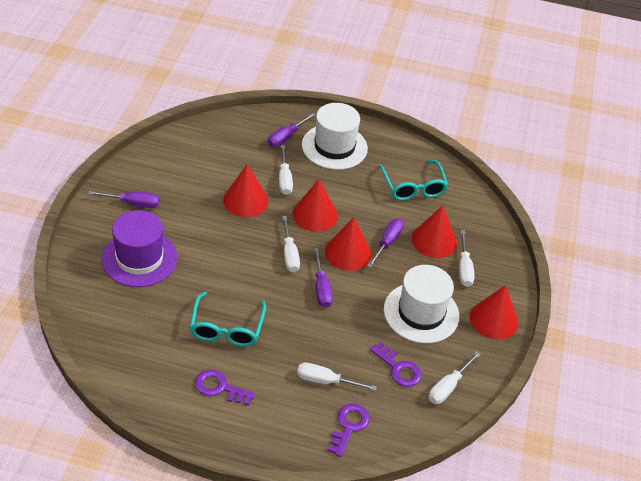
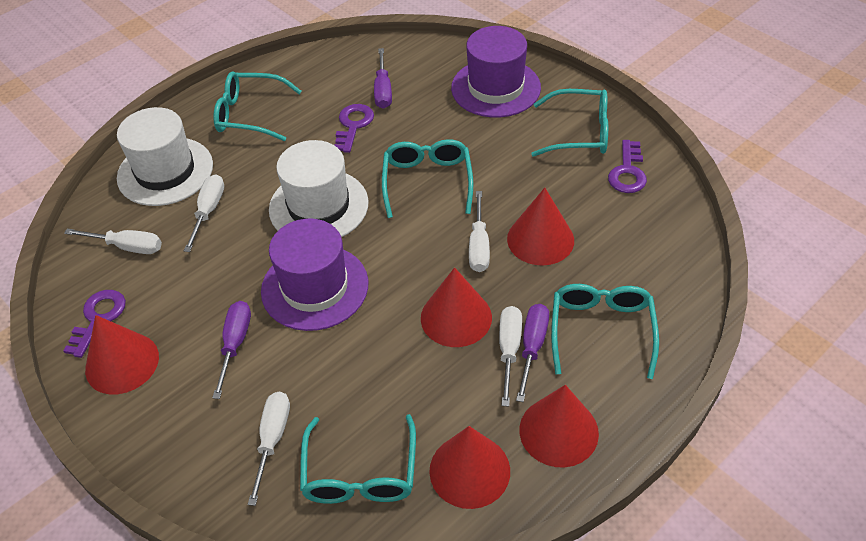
purple hat: [101,210,178,287] = 1 -> [261,219,369,331] [451,26,541,118] = 2
purple screwdriver: [88,191,159,208] [268,112,316,147] [314,248,333,308] [367,219,404,268] = 4 -> [212,301,251,399] [374,48,392,109] [516,304,549,402] = 3
turquoise glasses: [190,292,266,347] [379,160,448,200] = 2 -> [213,71,302,141] [300,414,416,504] [382,139,473,218] [531,89,608,157] [551,284,659,379] = 5

